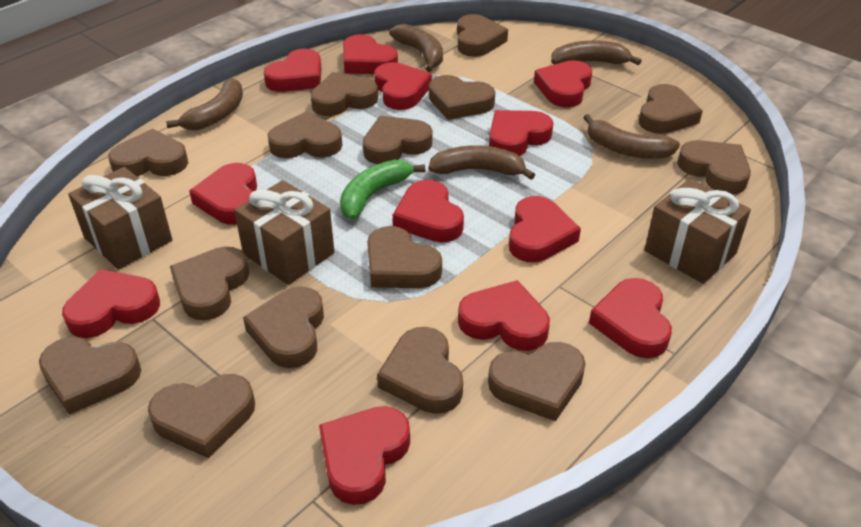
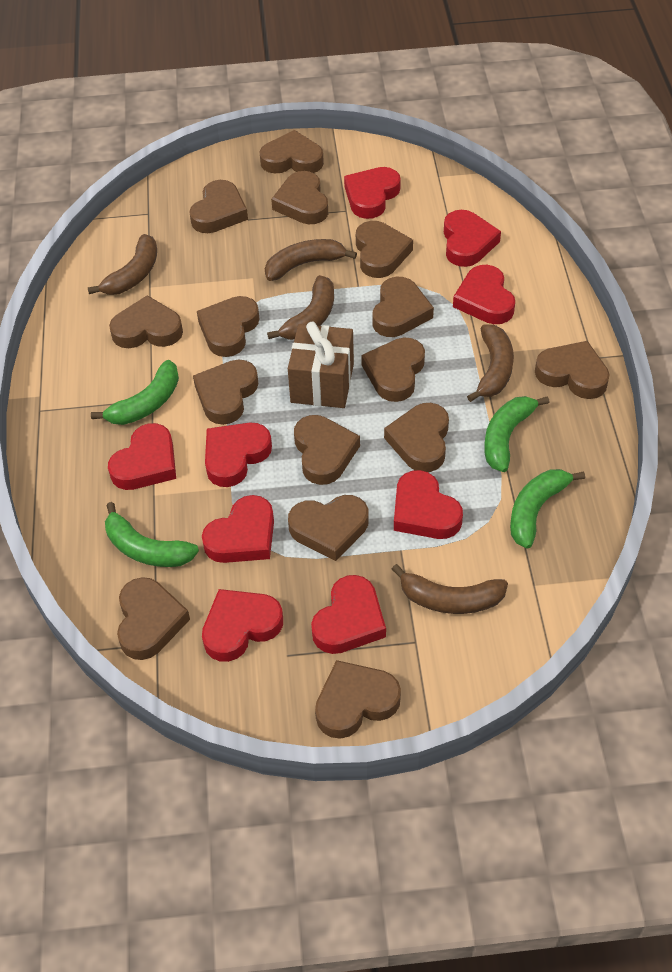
brown gift: [68,167,172,270] [234,180,334,285] [645,179,751,284] = 3 -> [288,322,354,408] = 1
green banana: [340,160,425,220] = 1 -> [91,360,179,425] [105,502,199,567] [484,396,550,472] [510,469,585,549] = 4
red heart: [62,269,160,338] [189,163,257,225] [264,49,322,92] [319,406,410,505] [343,34,398,74] [374,62,432,110] [393,180,464,243] [458,280,550,351] [489,110,553,156] [509,196,581,262] [534,60,592,107] [589,278,672,358] = 12 -> [108,423,176,490] [202,495,274,563] [202,589,283,662] [205,423,272,487] [311,575,386,654] [344,167,401,219] [394,470,463,539] [444,210,501,267] [453,265,515,324] = 9

